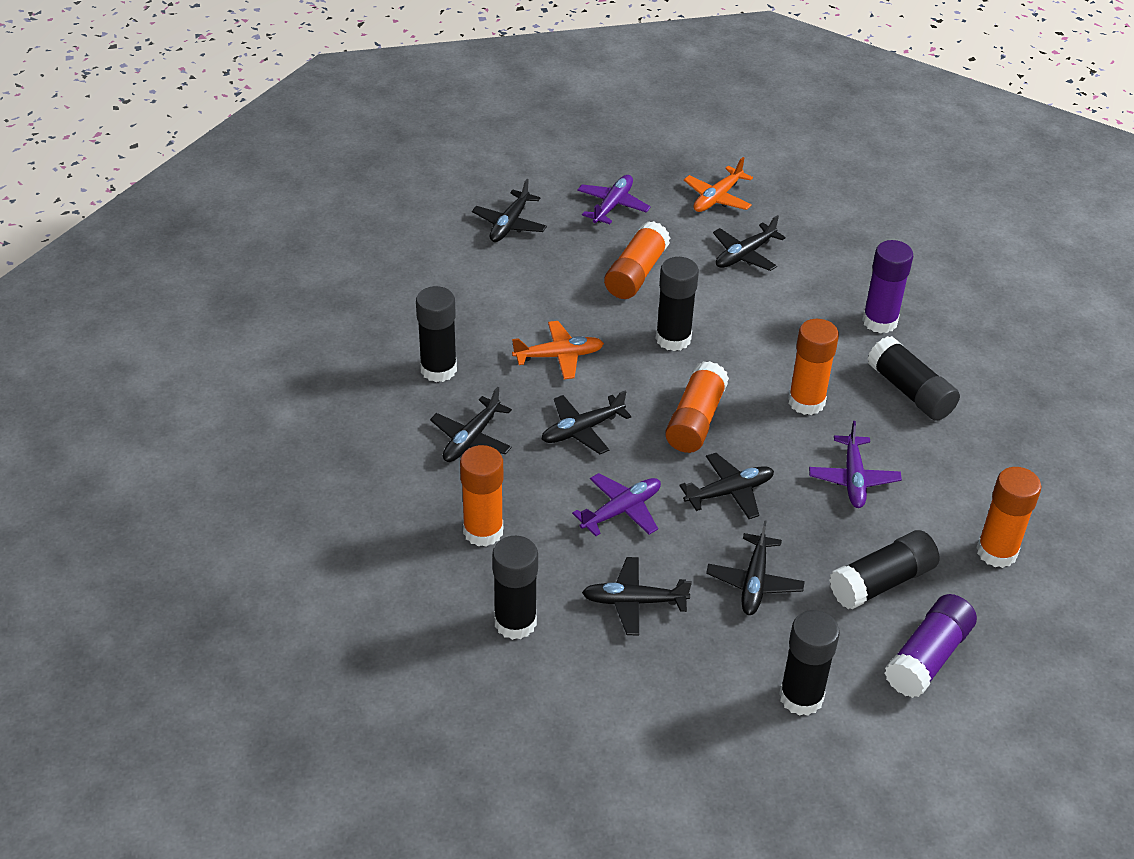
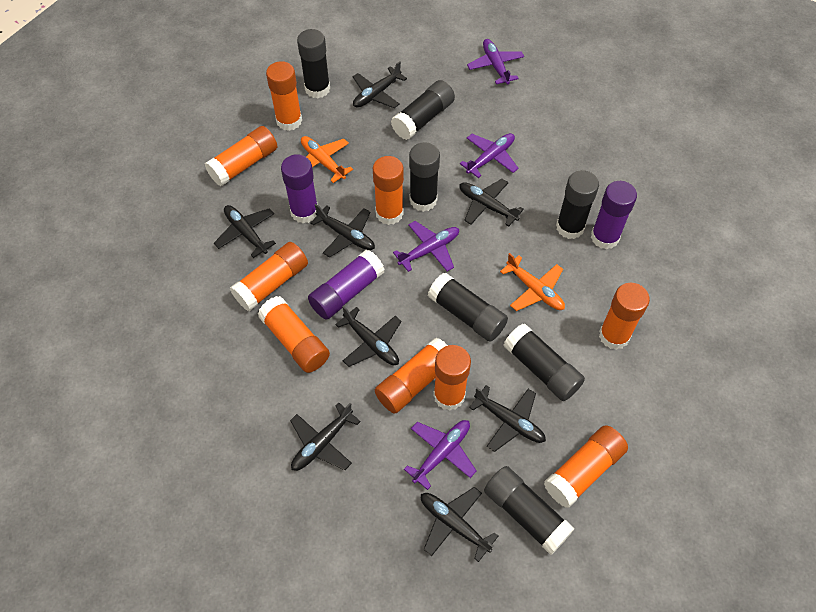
black glue stick: [416,286,457,382] [492,536,538,640] [655,257,699,351] [779,610,840,716] [829,530,940,609] [867,336,960,421] = 6 -> [297,29,330,98] [391,80,455,140] [409,142,440,212] [428,273,508,342] [484,466,575,555] [503,324,585,401] [556,170,599,239] = 7
black plane: [430,387,512,462] [472,179,547,242] [542,390,631,454] [582,557,692,636] [679,453,774,519] [706,520,805,615] [713,215,786,271] = 7 -> [214,205,276,258] [290,402,361,471] [310,204,375,258] [335,306,402,367] [353,61,407,108] [421,487,498,562] [459,179,524,227] [469,385,546,452] = 8
orange glue stick: [460,445,503,547] [604,221,670,299] [665,361,729,453] [788,319,839,415] [976,467,1041,568] = 5 -> [205,126,277,186] [230,242,308,311] [258,296,330,373] [266,61,302,131] [373,156,404,225] [375,337,448,413] [433,345,471,411] [544,425,628,508] [599,283,650,350] = 9
purple glue stick: [862,240,913,333] [884,594,977,698] = 2 -> [281,154,318,223] [308,250,385,320] [591,181,637,250] = 3
purple plane: [572,473,661,536] [577,175,651,224] [809,421,902,508] = 3 -> [393,221,459,272] [404,420,476,490] [460,133,519,178] [467,39,524,85] = 4

